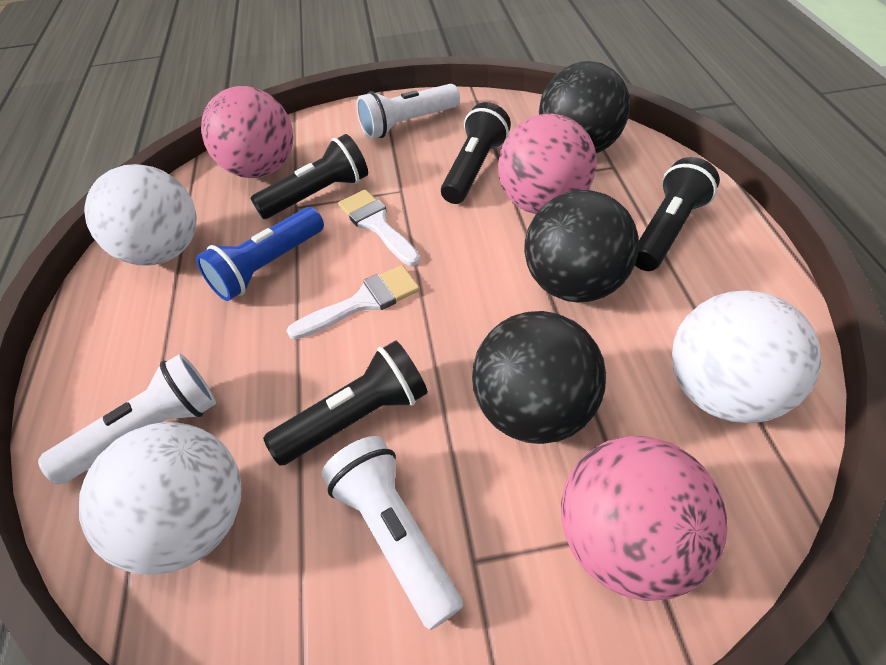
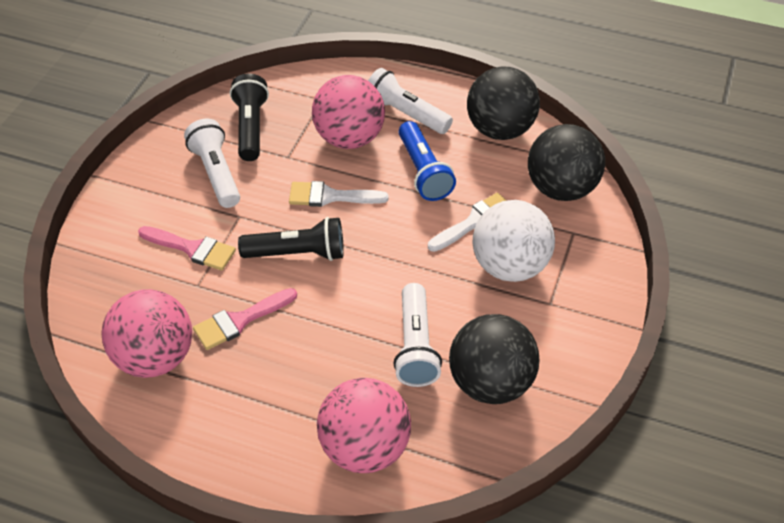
black flashlight: [250,134,368,219] [263,340,428,466] [441,102,511,204] [635,157,720,271] = 4 -> [230,74,269,161] [238,217,344,261] = 2
pink brush: none = 0 -> [138,226,236,271] [193,288,297,350] = 2
white ball: [79,422,241,575] [84,164,196,266] [672,291,821,423] = 3 -> [472,200,555,282] = 1

